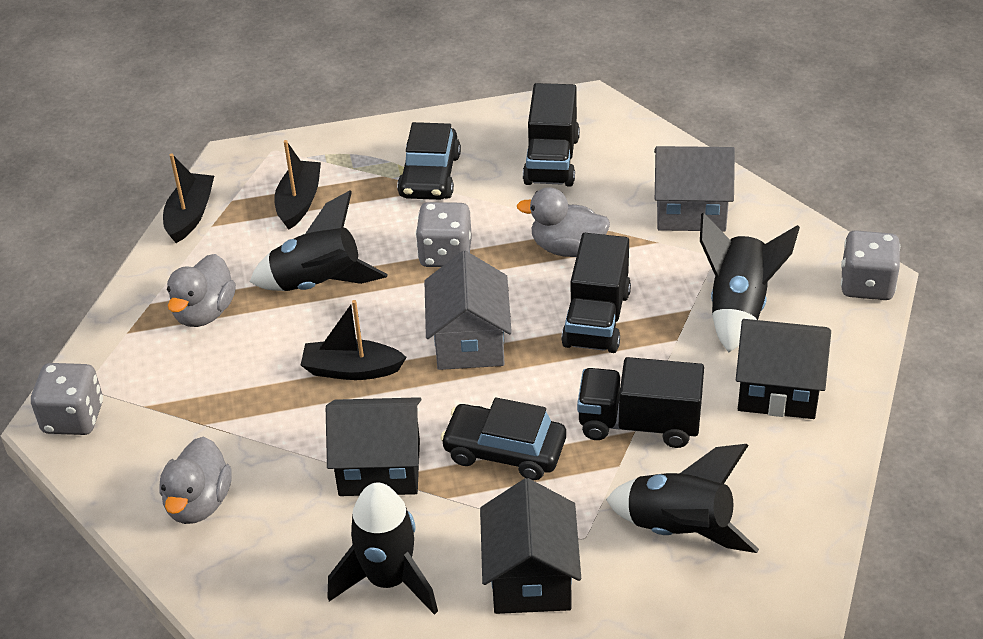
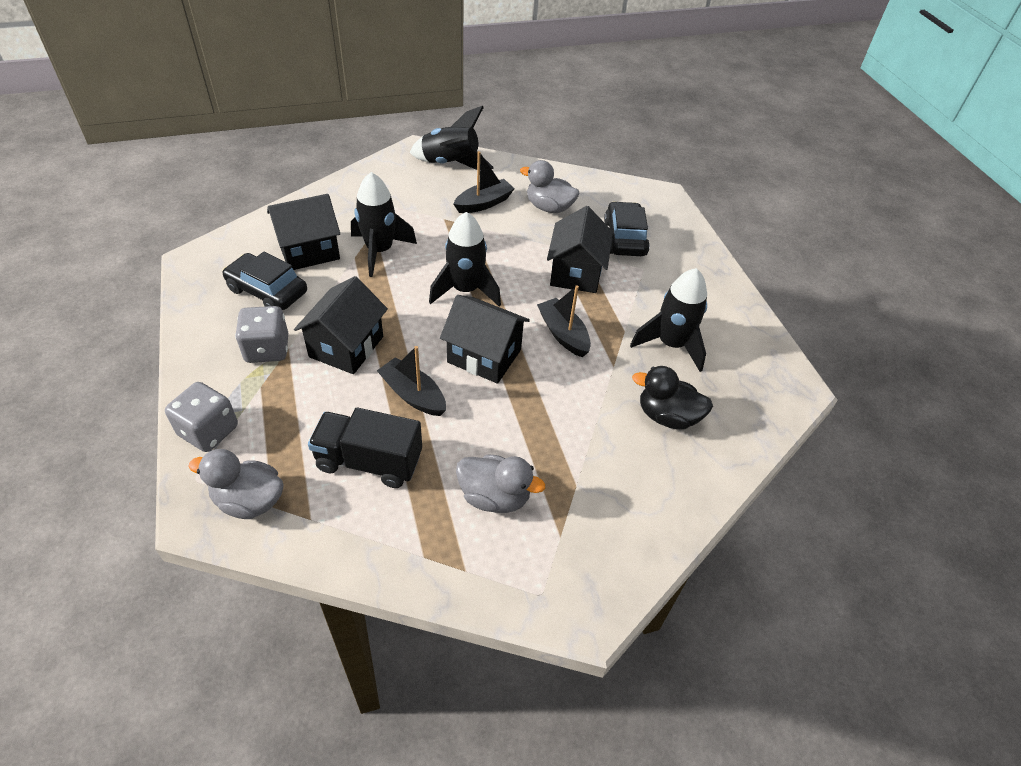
black duck: none = 0 -> [632,366,713,430] = 1
black house: [326,397,421,496] [480,478,581,614] [736,319,831,419] = 3 -> [267,194,340,270] [294,276,388,374] [440,295,530,384] [547,206,613,293] = 4
black truck: [523,83,580,187] [561,233,631,353] [577,357,704,448] = 3 -> [308,408,422,488] = 1
grey dice: [31,363,103,435] [416,202,472,267] [841,230,900,300] = 3 -> [165,382,238,452] [235,306,288,363] = 2
grey house: [424,251,512,370] [654,146,735,231] = 2 -> none = 0

